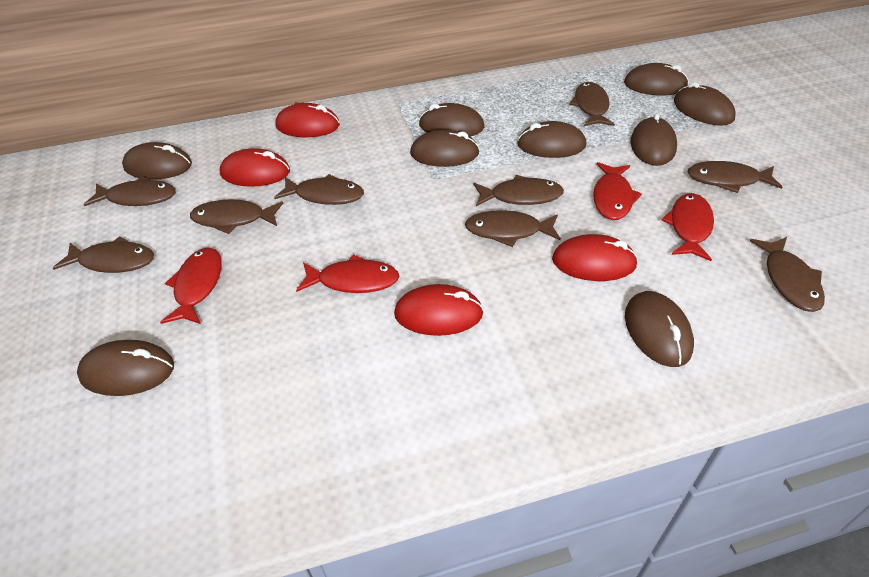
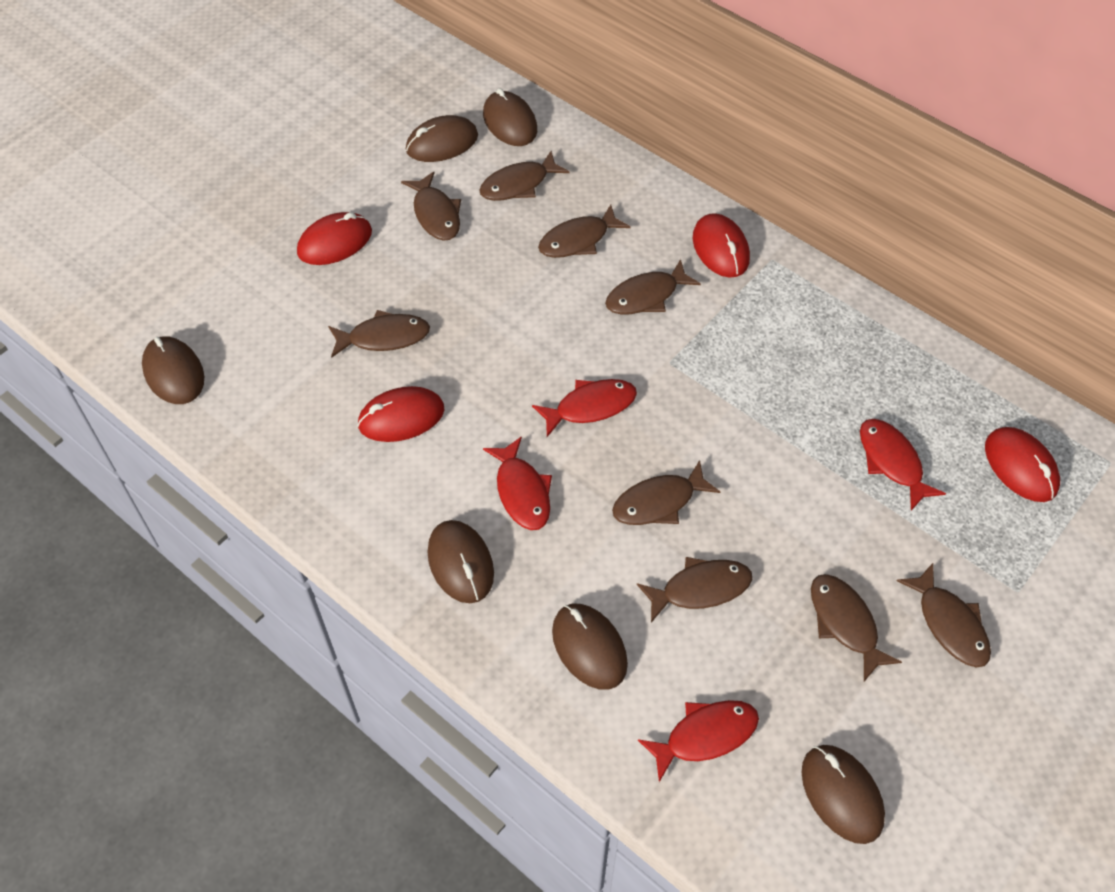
brown mouse: [77,340,174,396] [122,142,192,180] [410,129,480,167] [419,103,484,137] [517,121,586,158] [624,63,689,96] [625,291,694,367] [630,113,677,166] [674,82,736,126] = 9 -> [142,336,204,404] [406,115,478,162] [428,520,494,603] [483,88,537,146] [552,604,628,690] [801,745,885,844] = 6

